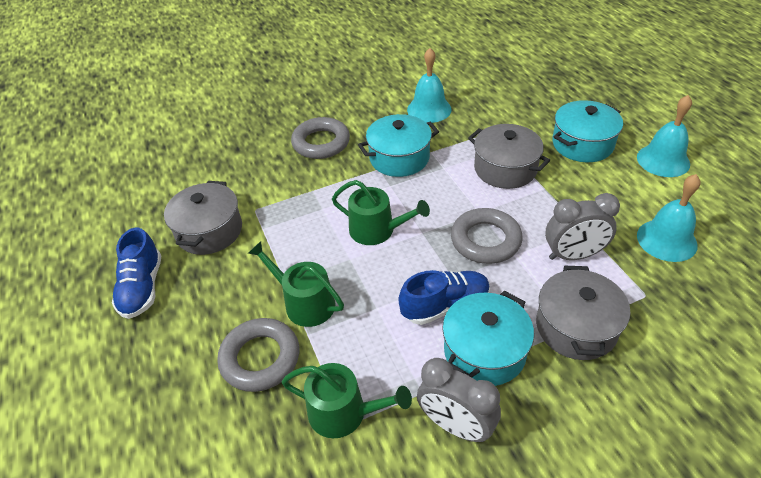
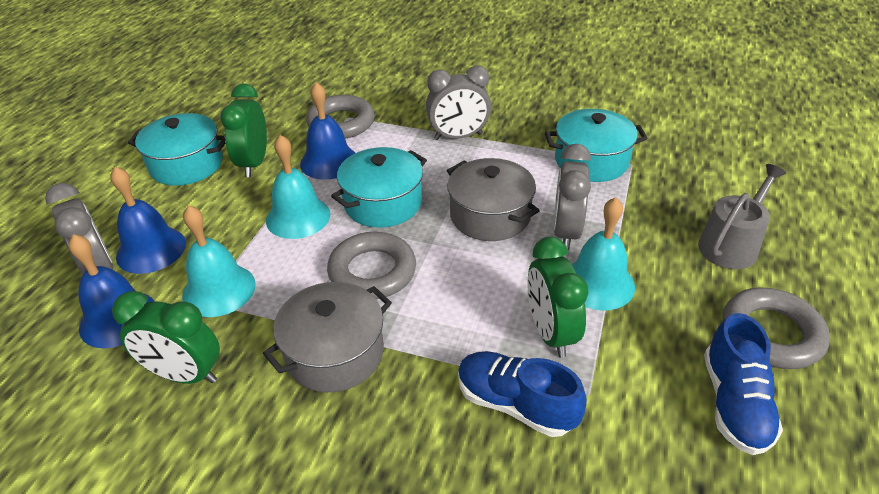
blue bell: none = 0 -> [69,234,155,348] [110,167,186,274] [300,82,355,180] = 3
green clock: none = 0 -> [112,291,220,384] [220,83,267,177] [527,237,589,358] = 3
green watering can: [247,241,344,327] [282,363,412,438] [332,180,430,245] = 3 -> none = 0
grey clock: [417,358,501,442] [545,193,620,260] = 2 -> [45,183,113,275] [426,66,491,140] [554,144,591,250] = 3
grey pot: [164,181,242,255] [468,124,550,189] [536,266,630,360] = 3 -> [263,282,392,392] [447,158,539,241] = 2
grey watering can: none = 0 -> [698,164,786,269] = 1

